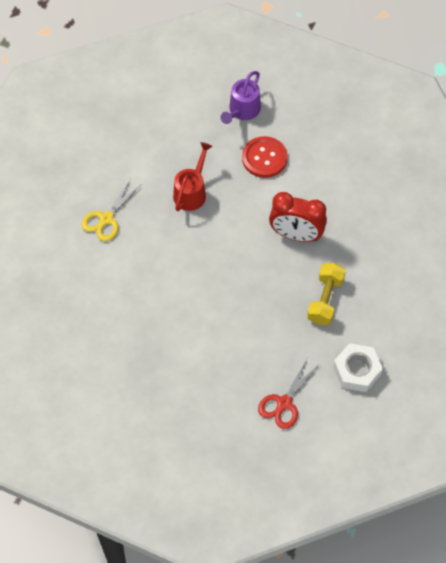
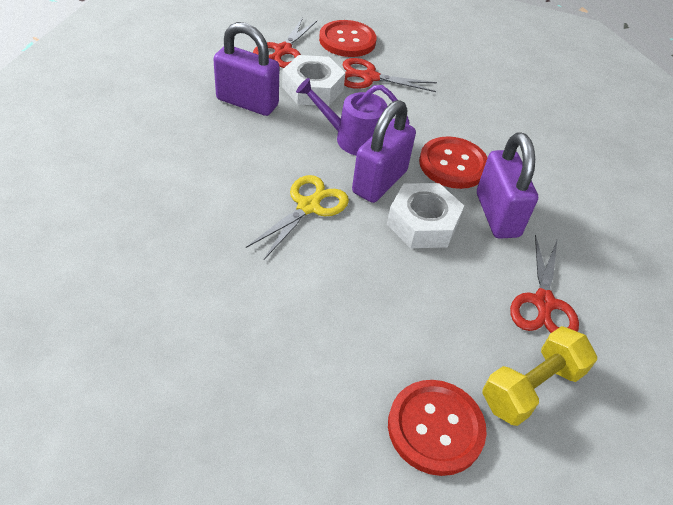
purple padlock: none = 0 -> [213,22,280,116] [352,100,416,203] [477,132,538,239] = 3
red button: [242,136,288,178] = 1 -> [319,20,377,57] [388,380,487,476] [419,136,488,189] = 3
red clock: [269,192,327,242] = 1 -> none = 0
red scissors: [258,359,320,429] = 1 -> [253,17,317,68] [342,58,437,92] [510,234,579,333] = 3
red watering can: [173,142,212,211] = 1 -> none = 0
white nut: [333,343,383,392] = 1 -> [282,55,345,106] [387,183,464,248] = 2

